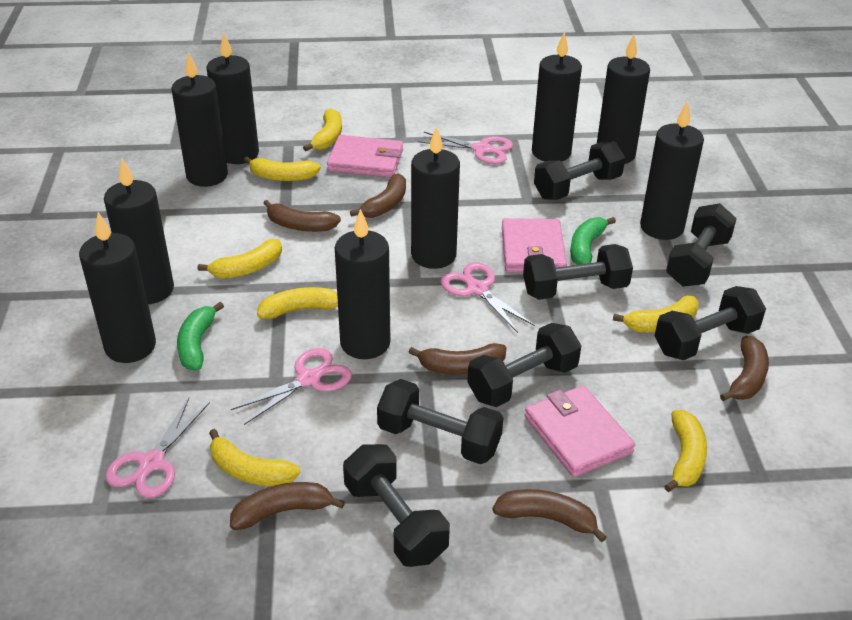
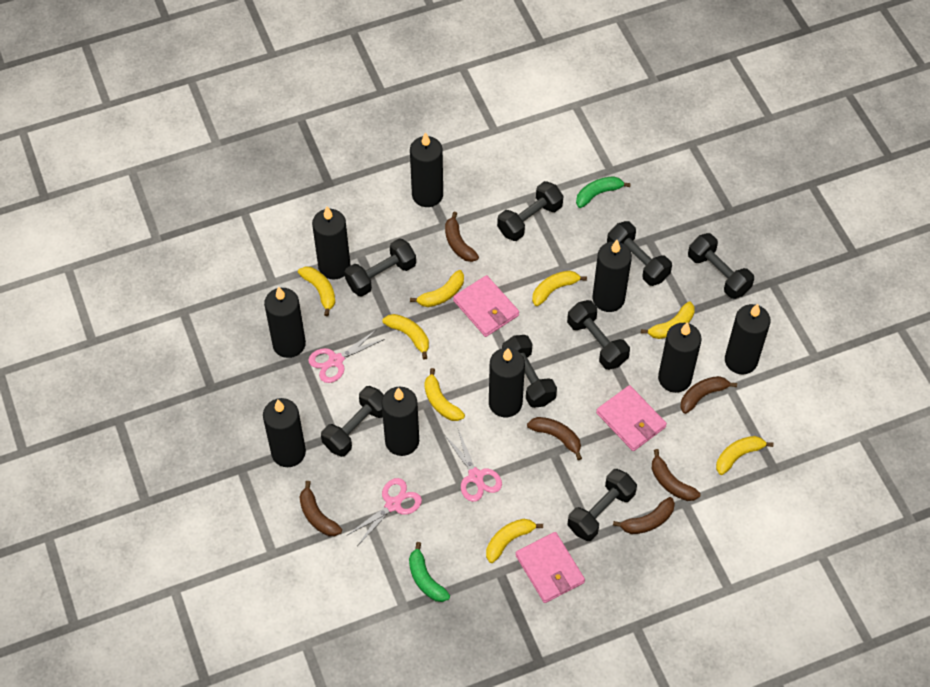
black dumbbell: [343,444,450,567] [377,379,503,464] [467,323,581,407] [523,244,633,300] [534,141,625,200] [655,286,766,360] [666,203,737,287] = 7 -> [321,386,384,457] [345,238,416,297] [497,181,563,241] [502,335,557,408] [567,300,630,370] [567,469,637,541] [607,221,672,286] [688,233,754,299] = 8
pink scissors: [106,398,210,498] [231,348,352,425] [418,132,513,164] [440,262,535,333] = 4 -> [308,329,385,383] [346,478,422,545] [445,429,502,502] = 3
yellow banana: [198,239,282,278] [209,429,300,486] [244,157,321,181] [257,287,338,319] [303,108,342,151] [613,296,699,332] [664,410,707,492] = 7 -> [298,267,335,316] [383,314,429,359] [410,270,464,307] [424,368,465,421] [486,519,543,563] [532,270,587,306] [641,301,695,339] [716,436,773,475] = 8

